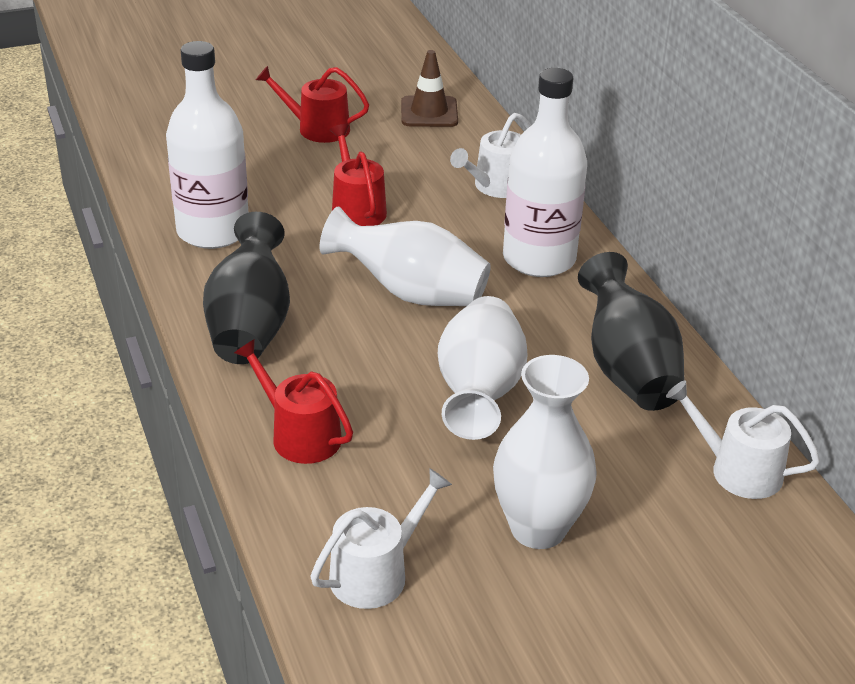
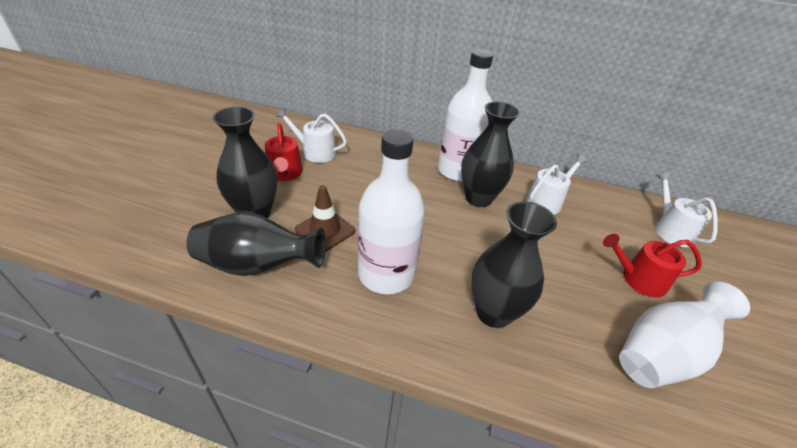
black vase: [203,212,290,364] [578,252,685,411] = 2 -> [187,212,326,276] [212,106,277,218] [461,101,520,207] [471,201,557,328] = 4
red watering can: [234,339,353,464] [256,66,369,143] [330,124,387,226] = 3 -> [265,123,303,181] [603,234,702,298] = 2
white vase: [320,206,491,306] [438,296,528,440] [493,355,597,549] = 3 -> [619,281,750,388] = 1

